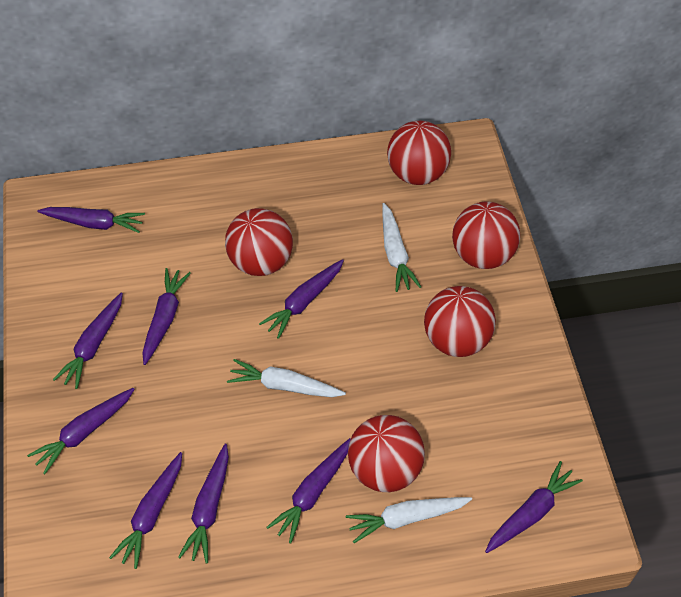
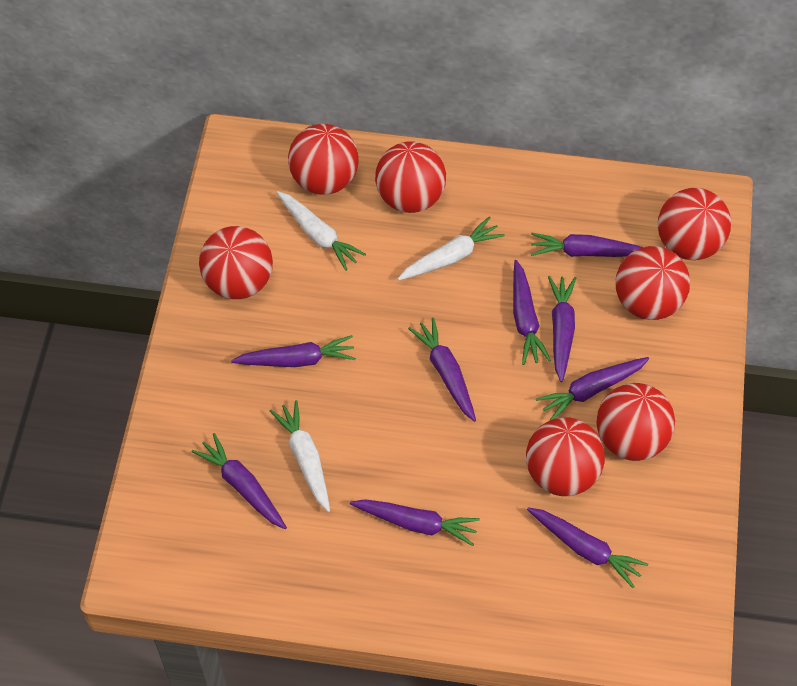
red ball: [225,208,293,276] [348,415,425,492] [387,121,451,185] [424,286,496,357] [452,202,520,269] = 5 -> [199,226,273,299] [288,124,359,195] [375,141,446,213] [526,417,605,496] [596,383,675,461] [615,246,690,320] [658,188,731,260] = 7

